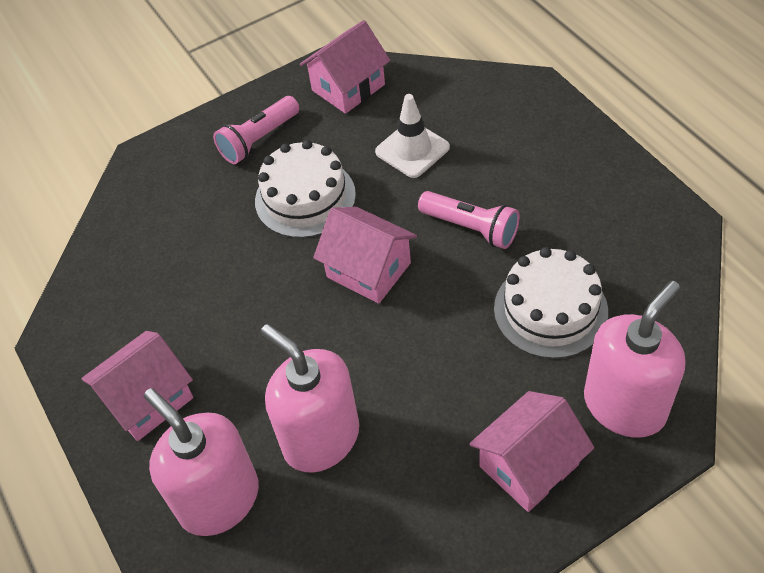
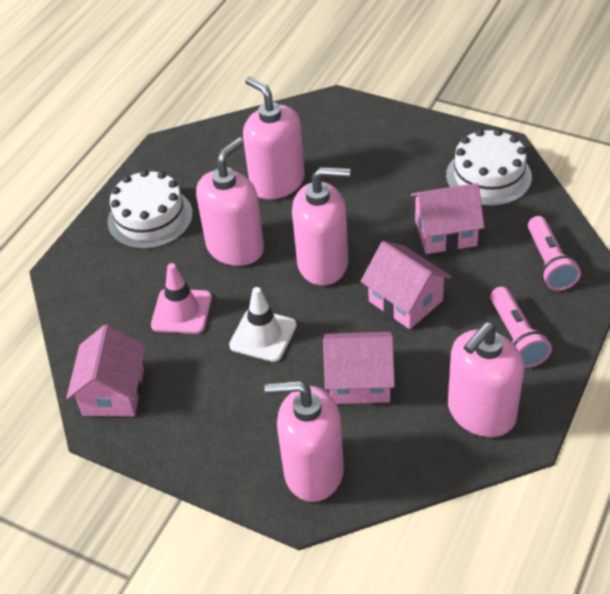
pink soap dispenser: [144,388,259,536] [261,324,359,473] [584,281,686,438] = 3 -> [196,137,264,266] [243,76,305,200] [264,381,344,502] [292,167,350,286] [448,322,524,437] = 5
pink traffic cone: none = 0 -> [151,263,212,334] = 1

